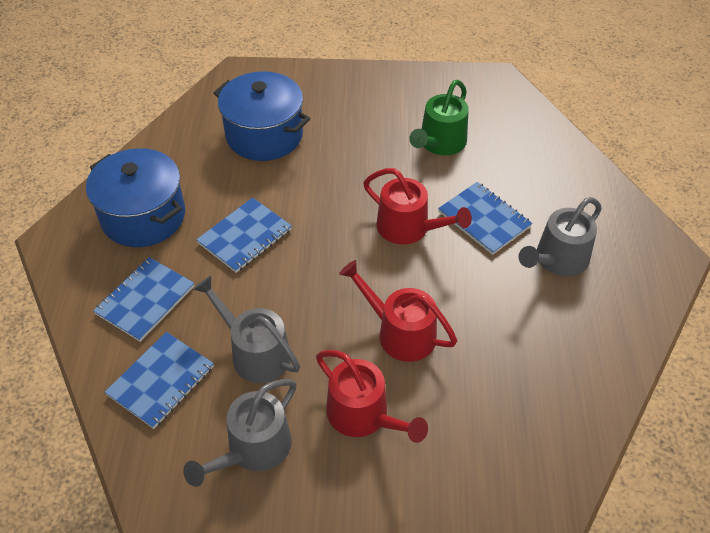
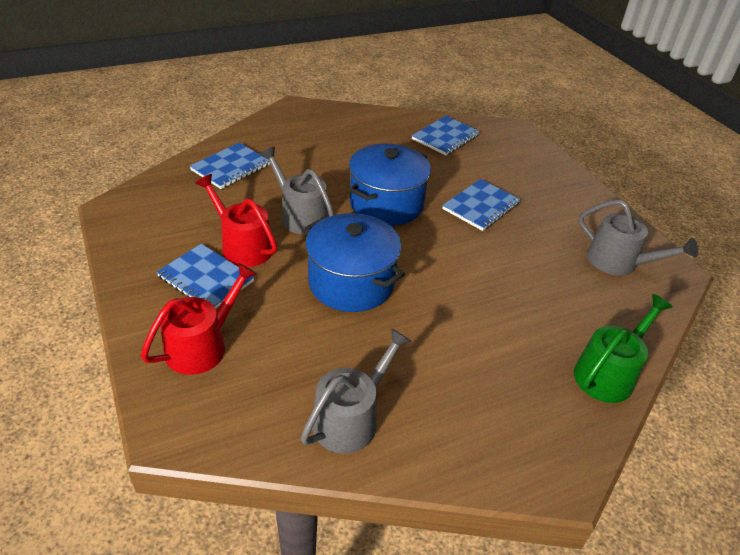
red watering can: [316,350,428,443] [339,260,457,362] [363,168,472,245] = 3 -> [141,263,257,375] [195,174,278,267] = 2

